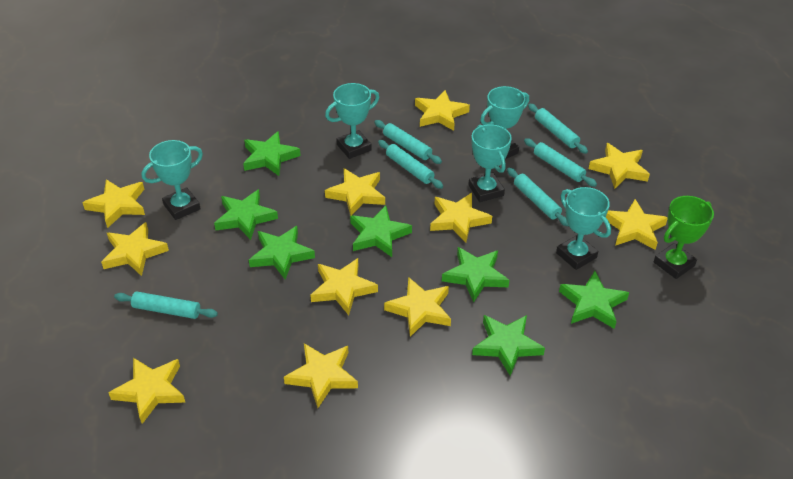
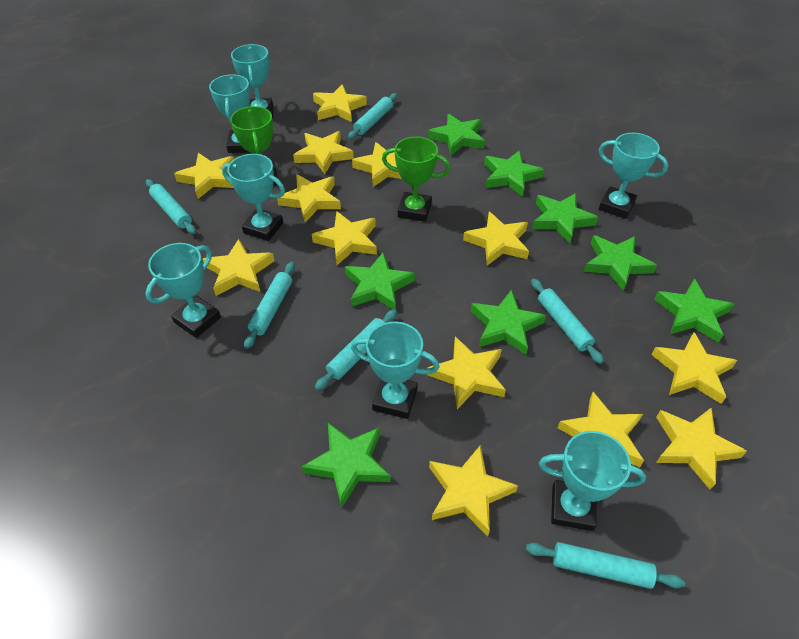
green star: [214,189,278,240] [243,131,301,176] [249,226,315,280] [350,206,412,257] [442,247,509,303] [472,315,545,376] [559,271,629,329] = 7 -> [302,423,391,508] [345,252,415,310] [428,114,485,156] [471,290,546,355] [484,150,544,197] [532,193,598,243] [584,235,657,291] [654,279,734,343] = 8
green trophy: [654,196,714,279] = 1 -> [230,106,278,185] [382,137,451,222] = 2
turquoise trophy: [141,140,203,220] [325,83,379,159] [468,124,512,202] [480,86,529,159] [556,187,611,270] = 5 -> [145,243,221,338] [209,74,250,153] [222,154,285,241] [231,44,273,119] [351,322,439,419] [539,431,646,531] [599,133,669,219] = 7
yellow star: [82,179,145,228] [101,222,169,276] [109,358,185,424] [284,343,358,408] [310,258,378,315] [325,168,385,216] [384,277,451,337] [415,90,470,131] [430,193,492,243] [589,143,650,189] [606,199,668,250] = 11 -> [174,153,234,199] [203,239,274,296] [277,174,341,223] [293,131,354,174] [312,211,377,265] [313,84,367,122] [352,142,402,187] [427,337,506,409] [429,445,518,537] [463,212,529,266] [558,392,644,467] [652,332,738,404] [656,407,747,490] = 13

